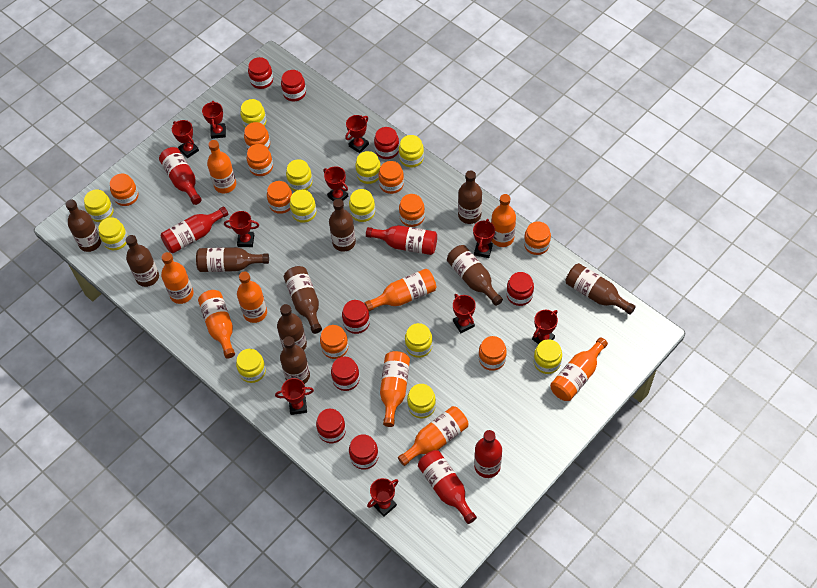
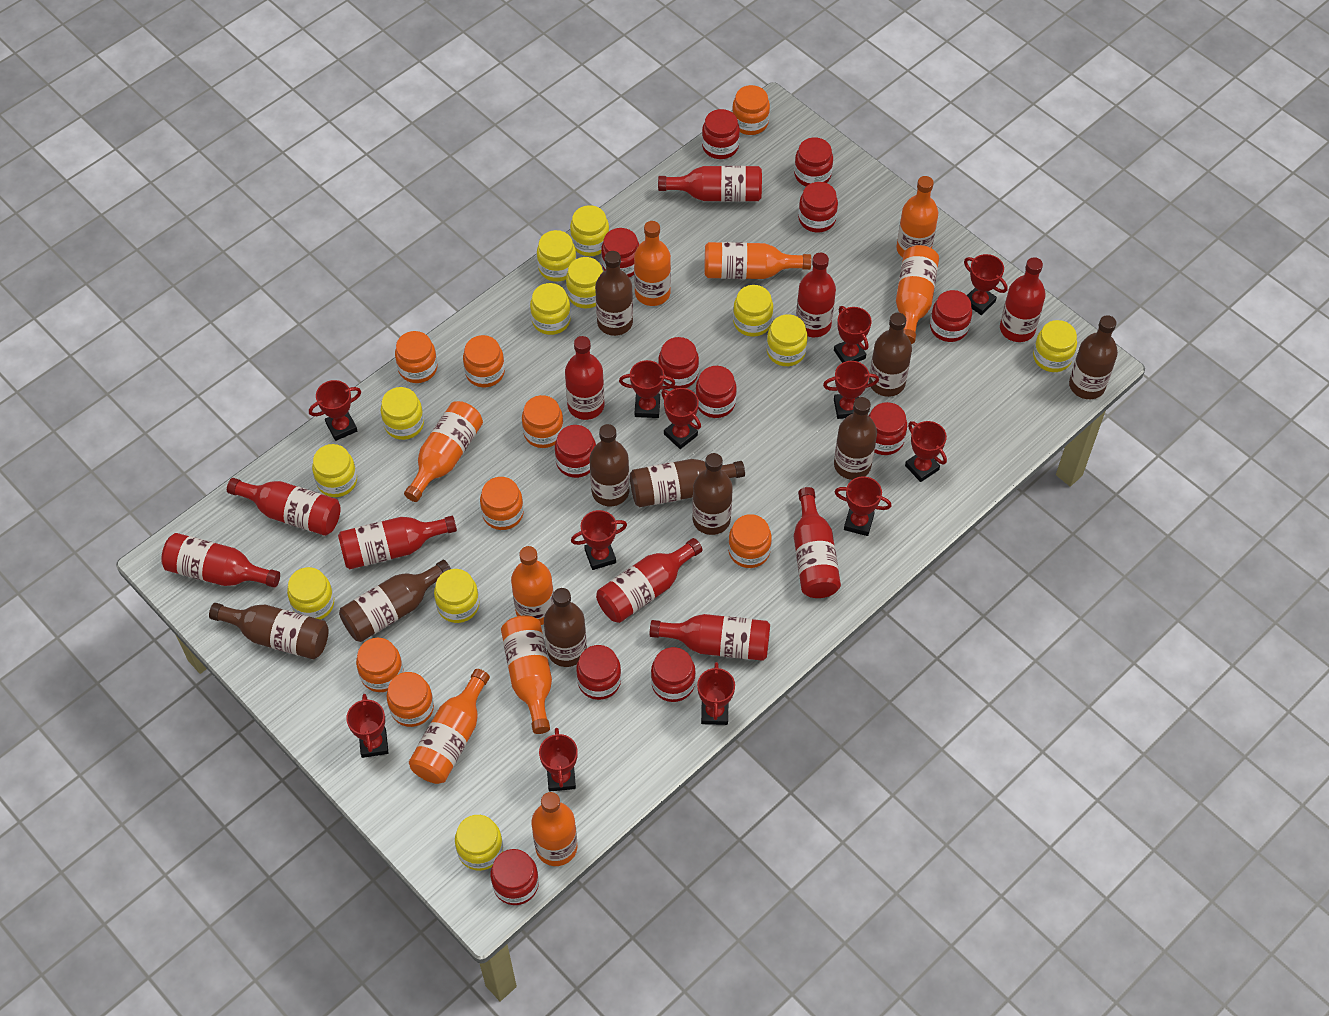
orange jar: [110,174,138,206] [244,122,270,149] [247,144,273,176] [267,181,292,214] [320,325,348,359] [378,161,404,194] [399,194,425,227] [478,336,507,371] [524,221,551,255] = 9 -> [356,638,403,692] [387,672,434,727] [395,331,438,383] [463,335,505,387] [480,477,524,530] [522,395,564,448] [728,514,772,568] [732,85,770,135] = 8
red bottle: [159,147,202,205] [161,206,229,253] [366,225,437,255] [418,450,477,524] [474,430,502,478] = 5 -> [161,533,280,588] [227,478,341,536] [338,516,457,569] [565,336,604,420] [596,538,702,623] [649,614,770,661] [658,166,762,202] [794,487,841,598] [796,253,836,337] [1000,257,1046,342] = 10
red jar: [248,57,273,89] [281,70,306,101] [316,409,346,443] [331,356,360,391] [342,300,370,334] [349,434,379,470] [374,127,399,159] [506,272,534,306] = 8 -> [491,849,539,905] [555,425,596,478] [576,645,621,700] [601,228,639,277] [651,647,696,702] [658,337,699,389] [695,366,737,418] [702,109,740,159] [794,137,833,187] [798,182,838,233] [869,402,907,455] [930,290,972,342] = 12
red trophy: [172,120,199,158] [202,101,226,139] [224,211,259,247] [275,378,314,415] [323,166,348,201] [345,115,369,153] [367,478,398,517] [453,294,476,333] [473,219,495,258] [532,310,558,344] = 10 -> [309,380,361,441] [346,694,389,758] [539,728,578,791] [571,510,627,570] [619,360,675,418] [661,388,701,449] [697,662,735,725] [823,361,879,419] [834,306,872,363] [835,476,892,536] [905,421,947,482] [964,254,1008,315] = 12

